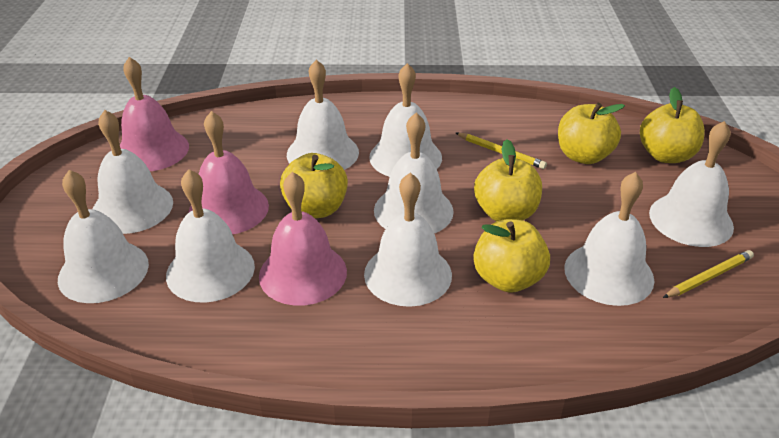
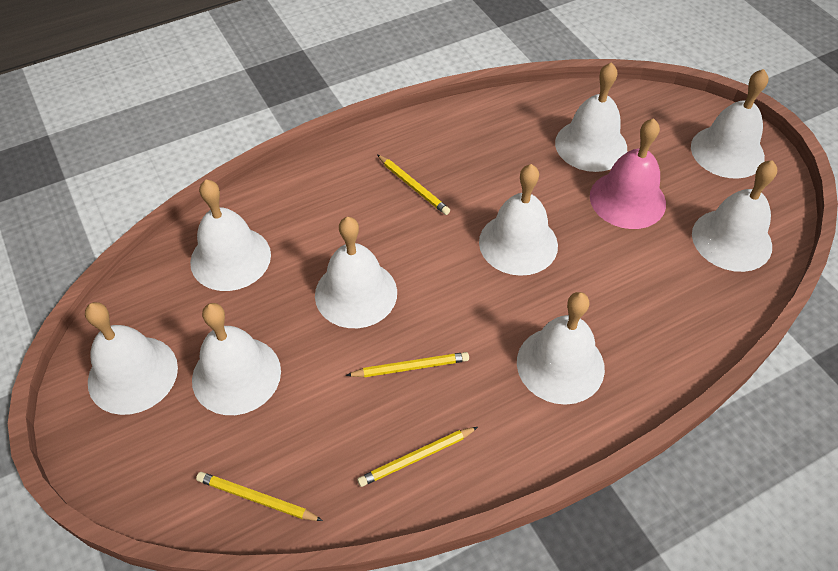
pink bell: [120,57,189,171] [188,111,269,234] [259,172,347,306] = 3 -> [590,118,666,229] = 1
yellow apple: [280,153,348,218] [473,219,550,293] [474,139,542,221] [558,103,625,164] [640,87,705,163] = 5 -> none = 0
yellow pencil: [456,133,547,169] [663,250,754,298] = 2 -> [196,472,323,521] [346,352,469,377] [357,427,478,487] [377,154,450,215] = 4

